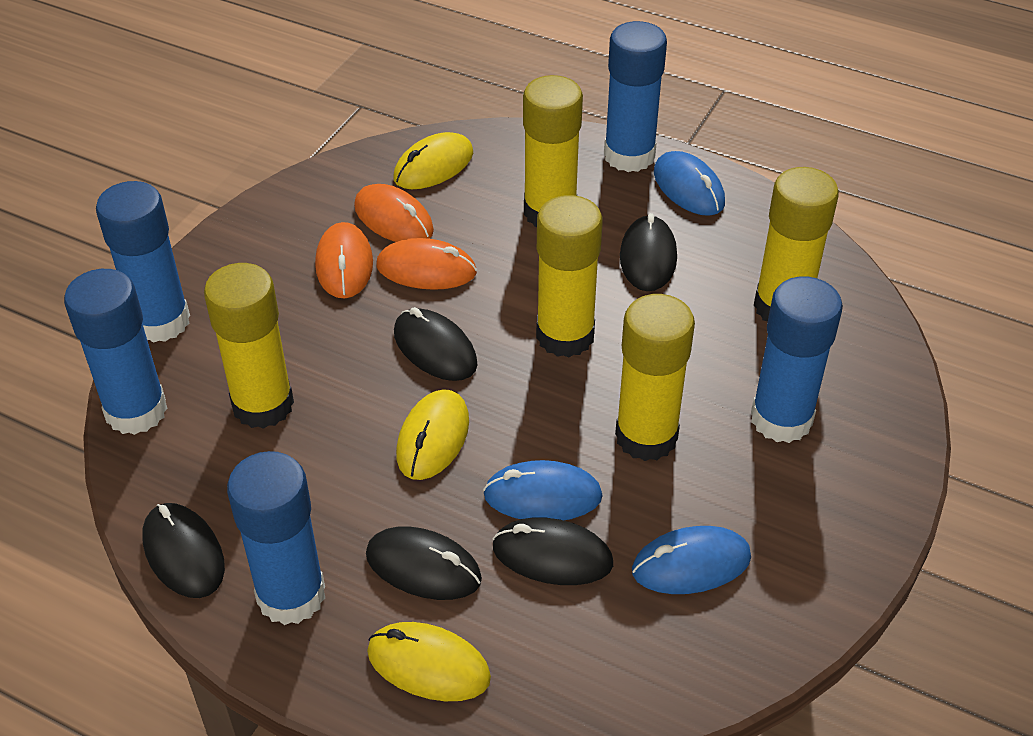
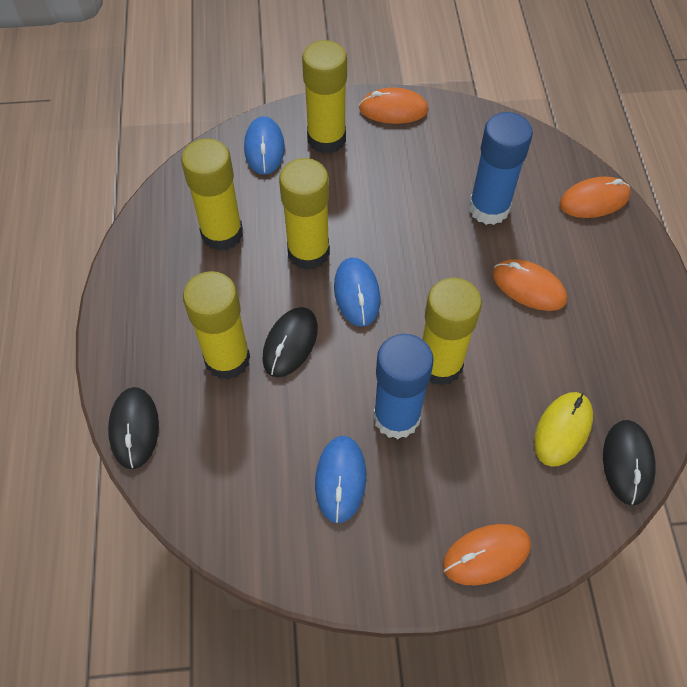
black mouse: [142,503,225,598] [366,526,482,600] [394,307,477,381] [493,517,613,585] [620,213,677,291] = 5 -> [108,387,159,469] [262,307,318,377] [603,420,656,505] = 3
blue glue stick: [64,269,168,435] [96,181,190,343] [227,451,325,625] [604,21,667,172] [751,277,843,443] = 5 -> [373,334,434,439] [469,112,533,225] = 2
orange mouse: [315,222,373,298] [354,184,434,242] [376,238,477,290] = 3 -> [359,88,429,124] [442,524,531,586] [493,259,567,311] [559,176,631,218] = 4
yellow mouse: [367,622,491,701] [393,132,473,189] [396,389,469,480] = 3 -> [534,392,593,467] = 1

